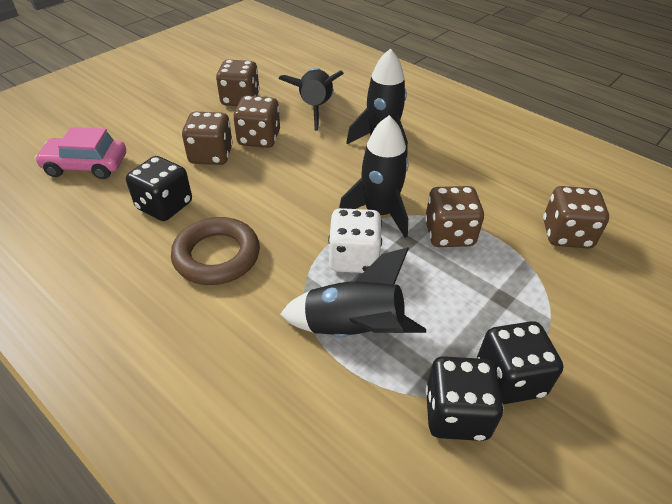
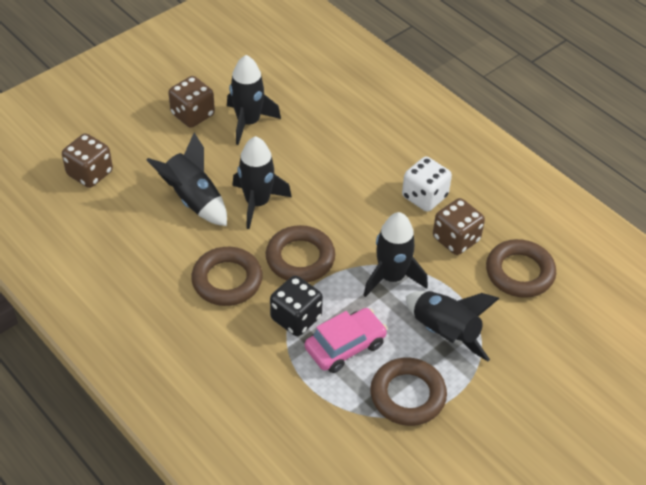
black dice: [126,156,192,221] [425,356,504,441] [477,321,563,404] = 3 -> [270,275,323,336] = 1
black rocket: [278,68,344,131] [280,247,426,337] [339,115,408,238] [346,48,408,157] = 4 -> [147,133,227,226] [227,55,281,145] [232,136,292,229] [364,212,428,297] [406,291,500,361] = 5
brown dice: [182,112,233,165] [216,60,260,106] [233,95,280,148] [425,186,484,247] [543,186,609,249] = 5 -> [62,133,113,188] [168,76,215,128] [433,198,485,255] = 3
brown ring: [171,217,260,285] = 1 -> [191,247,263,306] [266,225,335,282] [370,358,447,426] [486,239,556,298] = 4

